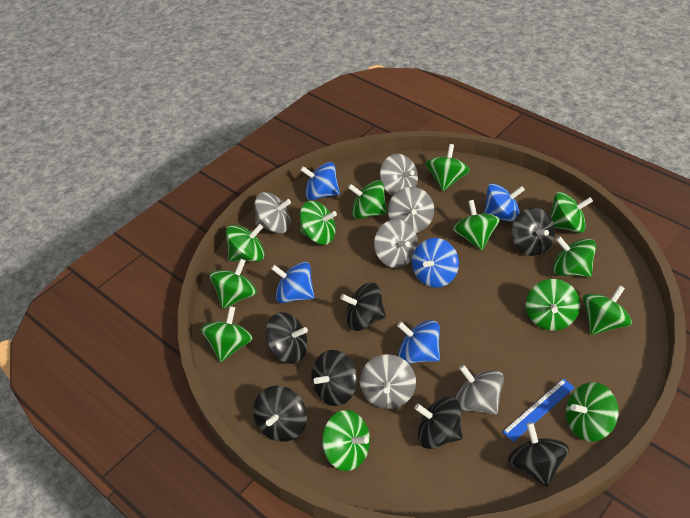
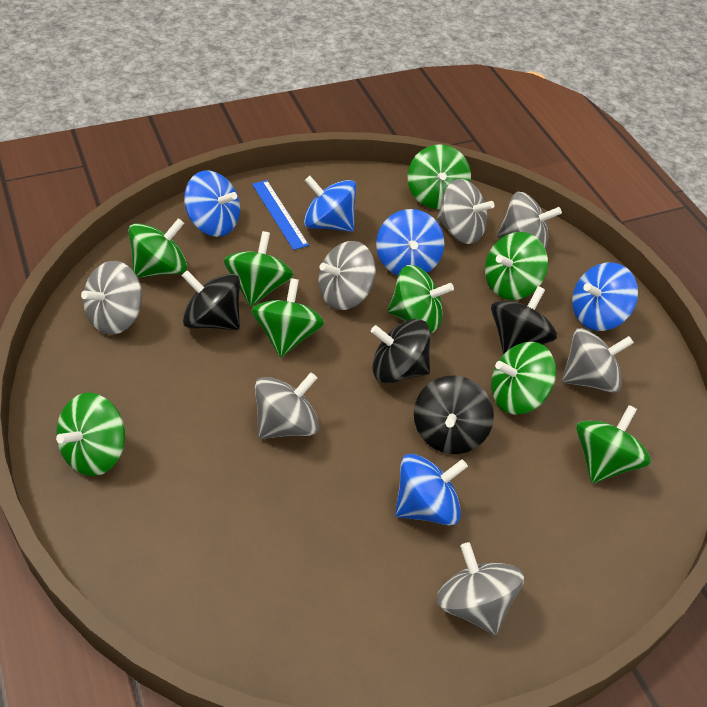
black spinning top: [253,386,307,442] [265,312,308,364] [311,350,357,406] [340,282,386,331] [414,396,463,449] [508,422,569,487] [511,207,555,256] = 7 -> [182,270,240,330] [371,319,431,384] [414,376,494,454] [491,286,557,354] = 4
green spinning top: [200,306,253,362] [210,259,257,309] [226,224,265,262] [300,201,337,245] [322,410,370,471] [348,180,387,219] [426,144,470,191] [453,200,500,250] [526,279,580,331] [550,192,593,233] [553,236,596,277] [566,382,619,442] [583,285,632,335] = 13 -> [56,393,125,476] [128,218,187,278] [224,231,294,307] [251,278,324,357] [387,265,454,333] [408,144,471,209] [485,232,548,300] [491,342,556,415] [576,405,651,483] = 9
grey spinning top: [254,192,291,234] [360,354,416,409] [374,219,418,268] [380,154,418,196] [388,187,434,233] [456,365,504,415] = 6 -> [81,261,142,335] [255,372,319,439] [318,241,376,310] [436,542,524,635] [437,179,494,244] [497,192,562,249] [562,328,634,393] = 7

